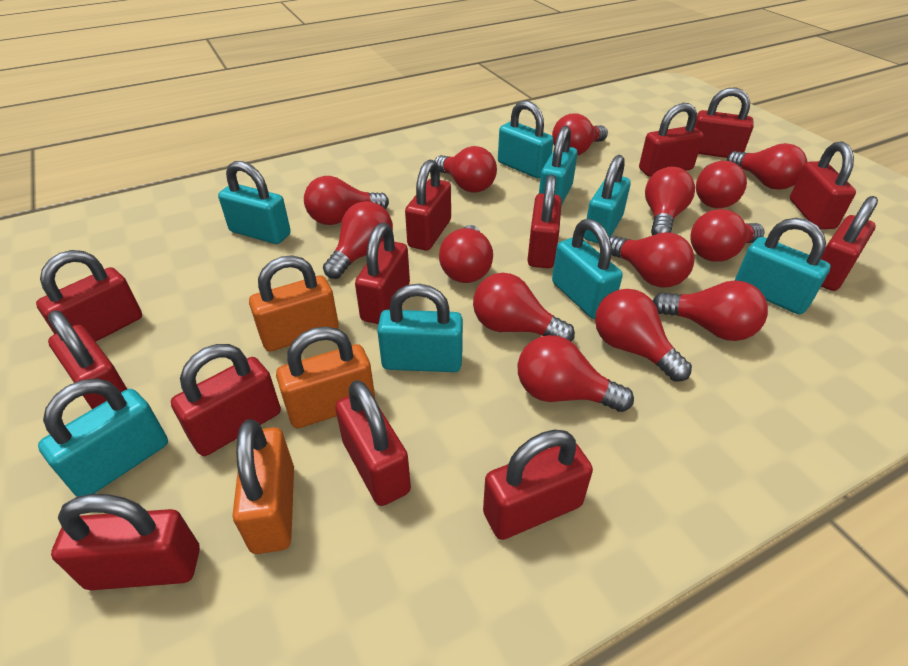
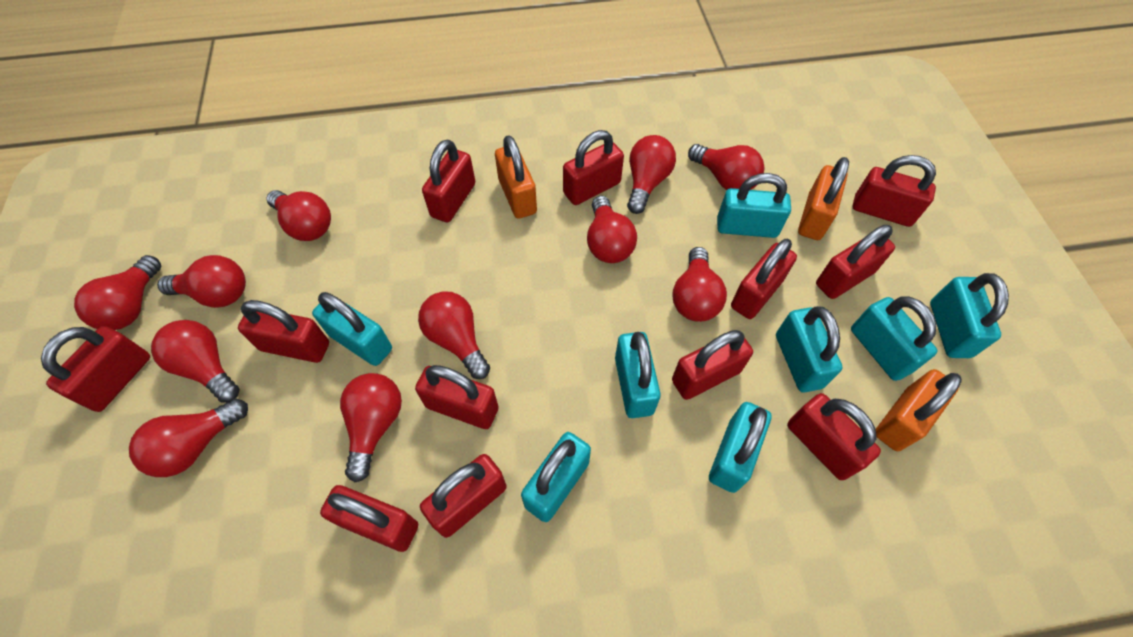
red light bulb: [304,176,389,225] [323,201,393,279] [434,146,497,193] [439,225,493,283] [473,273,575,341] [518,335,634,412] [552,113,608,156] [595,289,692,382] [610,232,695,288] [645,167,695,235] [653,280,768,341] [690,209,764,262] [696,161,747,208] [727,143,807,190] = 14 -> [74,255,161,330] [129,399,248,477] [151,320,240,403] [157,255,246,308] [267,190,331,241] [340,373,402,482] [418,291,490,379] [587,196,637,263] [627,135,676,214] [672,247,727,322] [688,144,764,190] = 11
red padlock: [36,250,142,342] [48,310,127,409] [51,494,200,590] [171,344,281,456] [335,380,411,506] [355,223,410,324] [405,159,451,251] [483,429,593,540] [527,175,562,268] [639,103,703,177] [695,87,754,158] [790,142,856,229] [821,196,878,291] = 13 -> [41,326,150,412] [238,300,329,363] [320,485,418,552] [415,365,499,429] [420,454,507,538] [422,139,475,222] [563,130,624,205] [672,330,753,400] [731,239,797,319] [787,393,881,480] [816,225,895,299] [852,155,936,227] = 12

